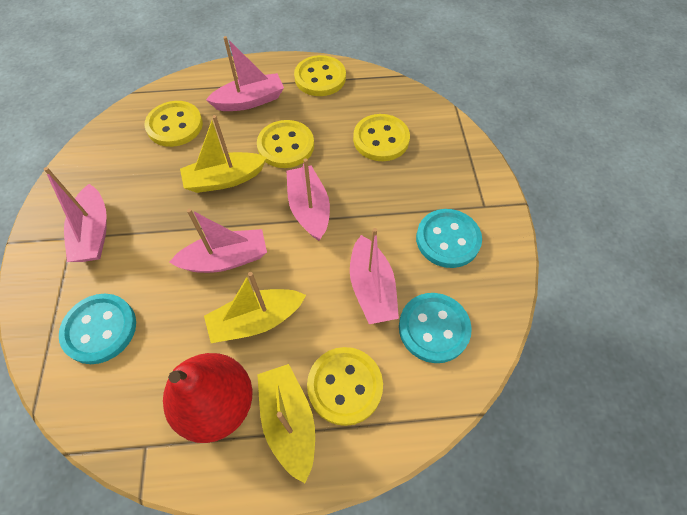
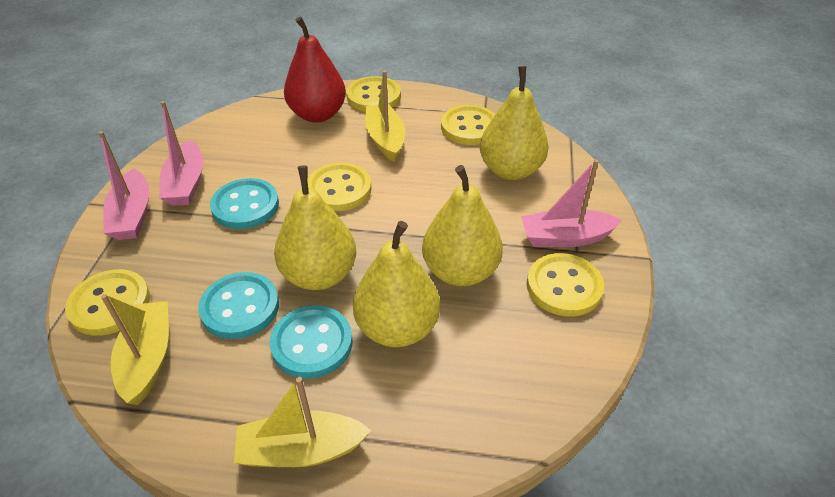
pink boat: [44,167,107,262] [169,209,267,273] [206,36,284,111] [286,158,330,241] [350,228,399,324] = 5 -> [99,131,149,240] [159,101,203,206] [521,160,622,248] = 3
yellow pear: none = 0 -> [274,165,356,290] [353,221,440,347] [422,165,503,286] [480,66,549,180] = 4

